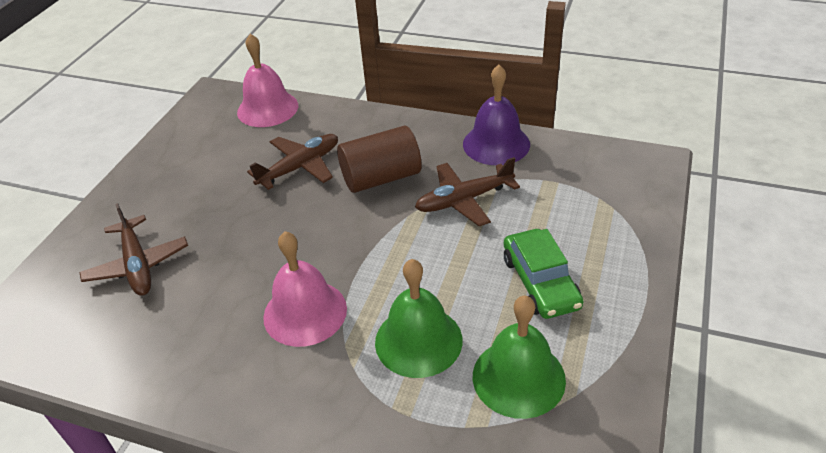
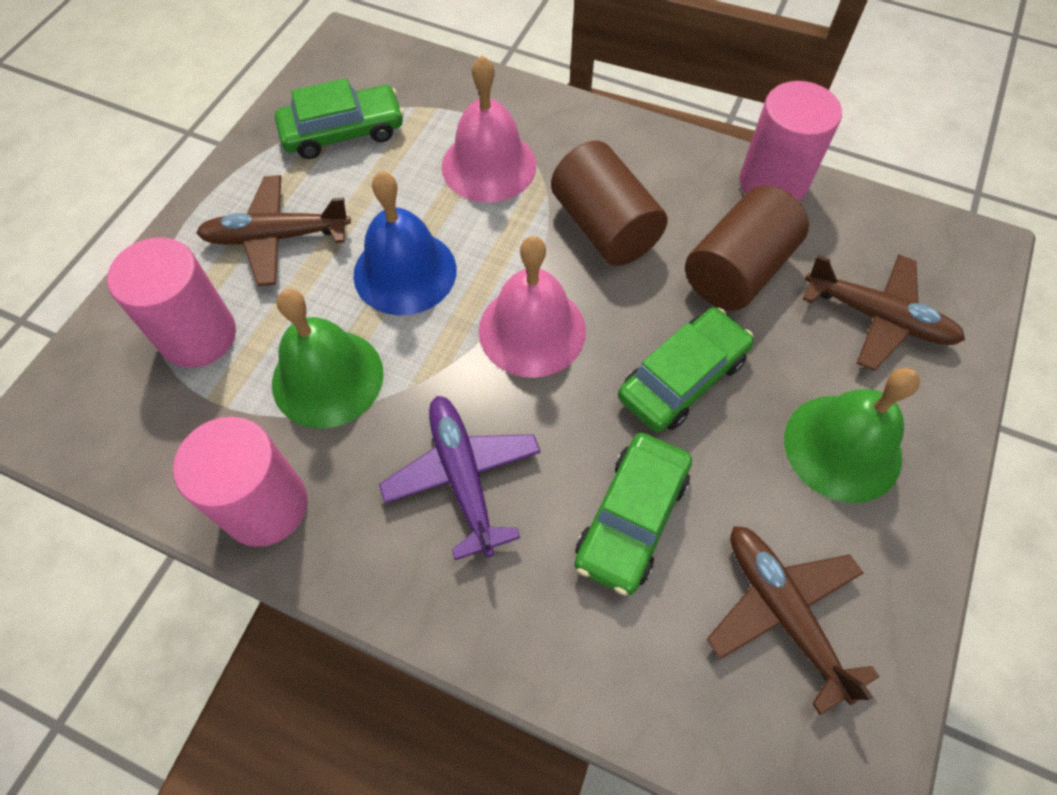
blue bell: none = 0 -> [353,171,456,315] = 1
brown cylinder: [337,125,422,193] = 1 -> [551,141,668,266] [685,185,809,311] = 2
green car: [504,229,583,319] = 1 -> [275,78,404,159] [574,433,692,595] [618,308,754,432] = 3
pink cylinder: none = 0 -> [107,237,236,368] [173,417,308,547] [740,81,842,202] = 3
purple bell: [463,65,530,165] = 1 -> none = 0
purple plane: none = 0 -> [379,396,541,560] = 1

